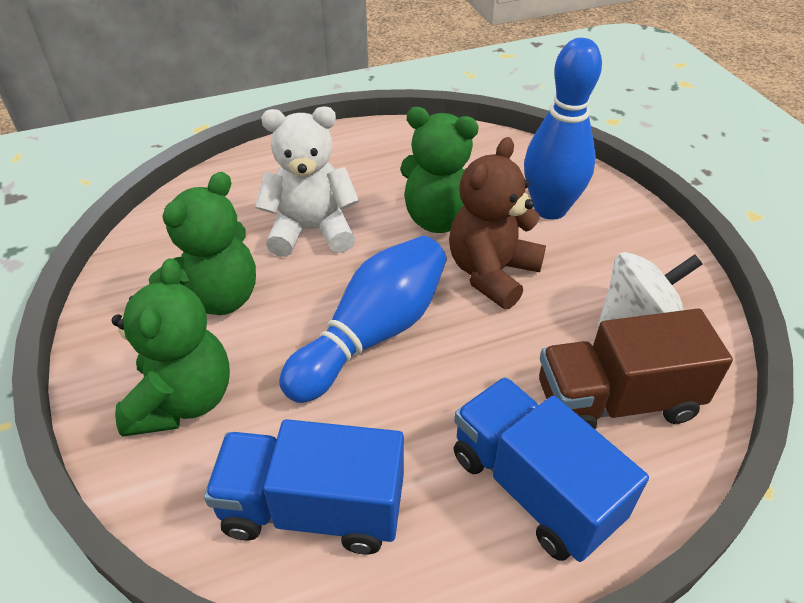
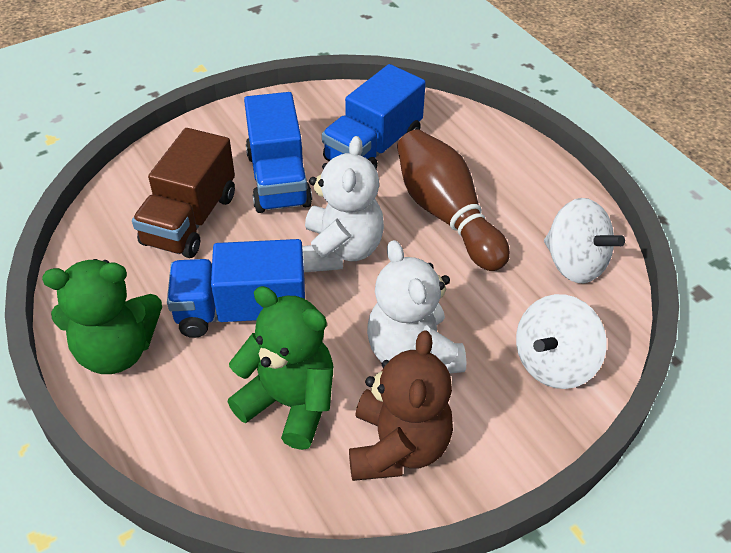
blue bowling pin: [279,236,447,403] [524,38,602,220] = 2 -> none = 0
blue truck: [204,419,404,555] [454,377,649,562] = 2 -> [167,239,305,338] [244,92,312,213] [322,64,426,169] = 3
brown bowling pin: none = 0 -> [397,129,510,271] = 1
green teddy bear: [112,259,230,437] [149,172,256,315] [400,107,479,233] = 3 -> [42,259,162,374] [228,286,333,450] = 2
white spinning top: [598,252,703,328] = 1 -> [516,294,607,389] [544,198,625,283] = 2
white teddy bear: [255,107,359,257] = 1 -> [302,136,384,272] [367,240,466,374] = 2

